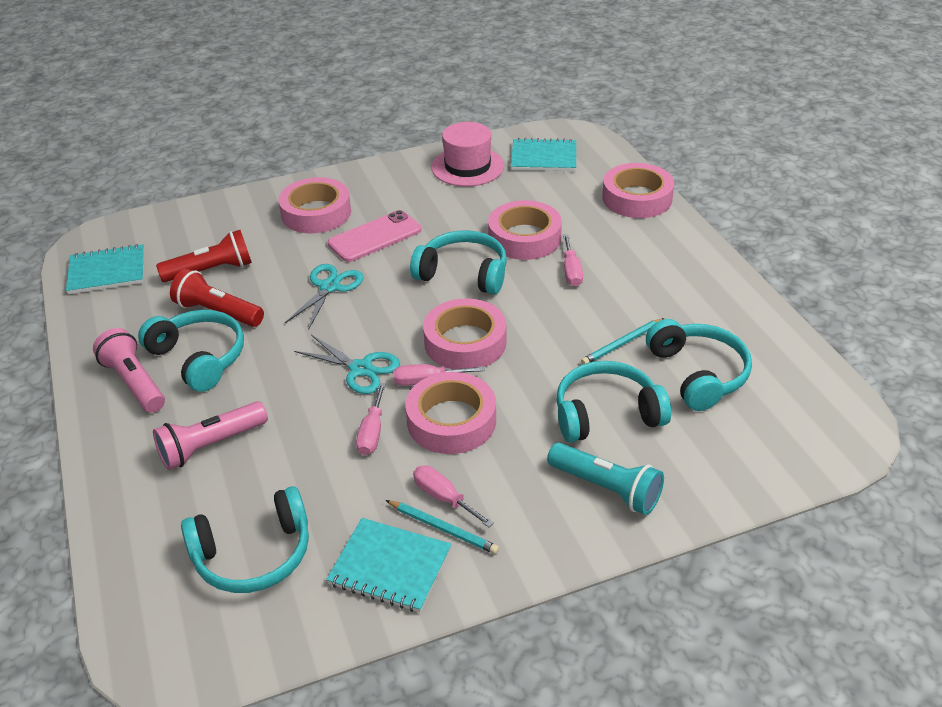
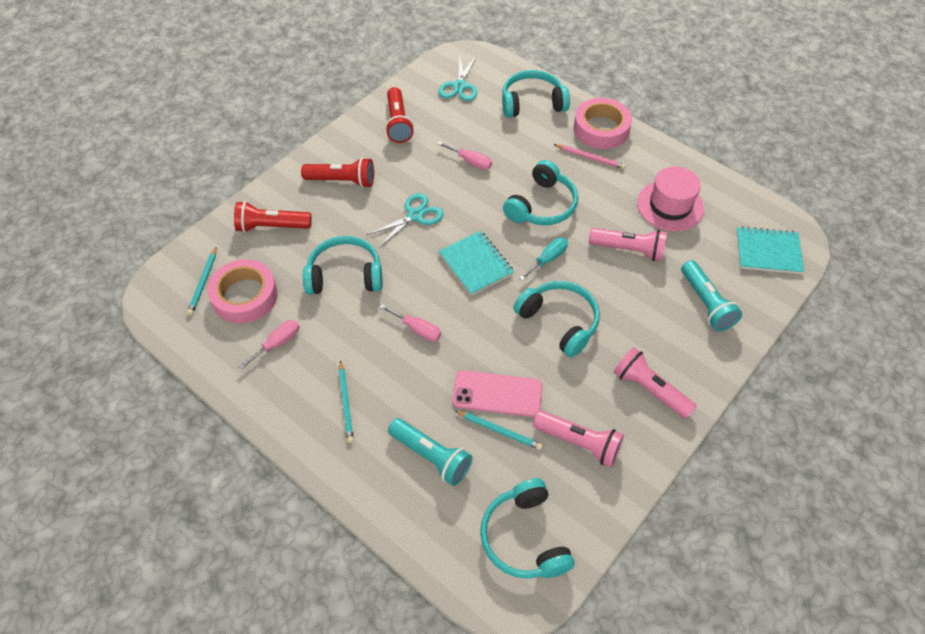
pink flashlight: [93,328,165,413] [153,401,268,470] = 2 -> [533,411,624,467] [589,228,667,261] [614,347,697,419] = 3
pink pencil: none = 0 -> [553,144,626,169] = 1
pink screwdriver: [356,383,386,455] [393,364,484,386] [413,465,494,528] [563,234,583,287] = 4 -> [238,320,299,370] [379,304,441,342] [437,141,492,170] = 3
pink tape: [278,177,351,233] [405,372,496,454] [423,298,507,369] [488,200,562,260] [602,163,675,218] = 5 -> [207,259,278,323] [574,98,632,149] = 2
red flashlight: [156,230,252,282] [170,269,264,327] = 2 -> [234,201,311,233] [301,157,374,188] [385,87,414,143] = 3
turquoise flashlight: [547,443,664,515] = 1 -> [388,418,472,486] [681,260,742,331] = 2
turquoise notebook: [66,244,144,294] [326,518,452,612] [511,138,576,171] = 3 -> [439,231,514,296] [736,226,804,274] = 2
turquoise pencil: [386,500,499,554] [581,318,664,364] = 2 -> [187,247,217,316] [339,360,354,443] [454,410,543,450] = 3
turquoise screwdriver: none = 0 -> [519,237,568,281] = 1

